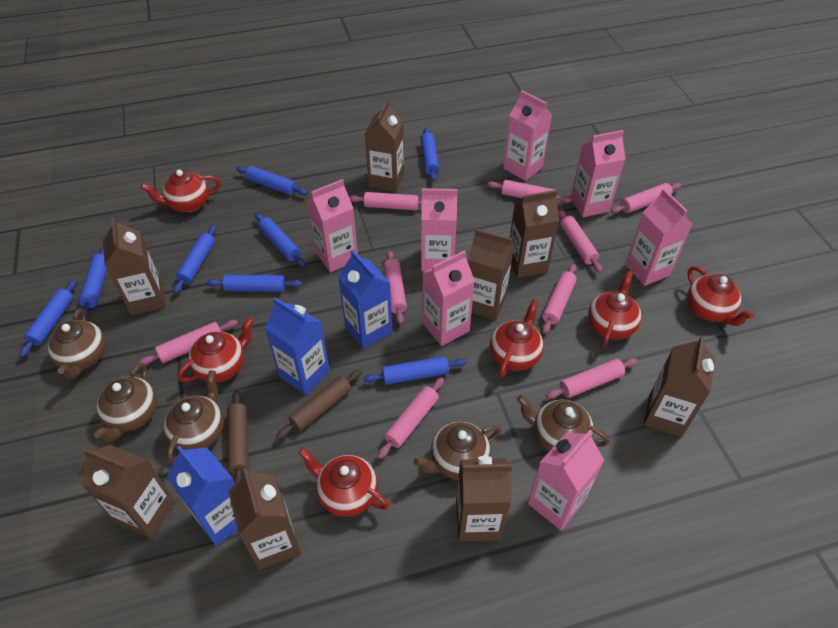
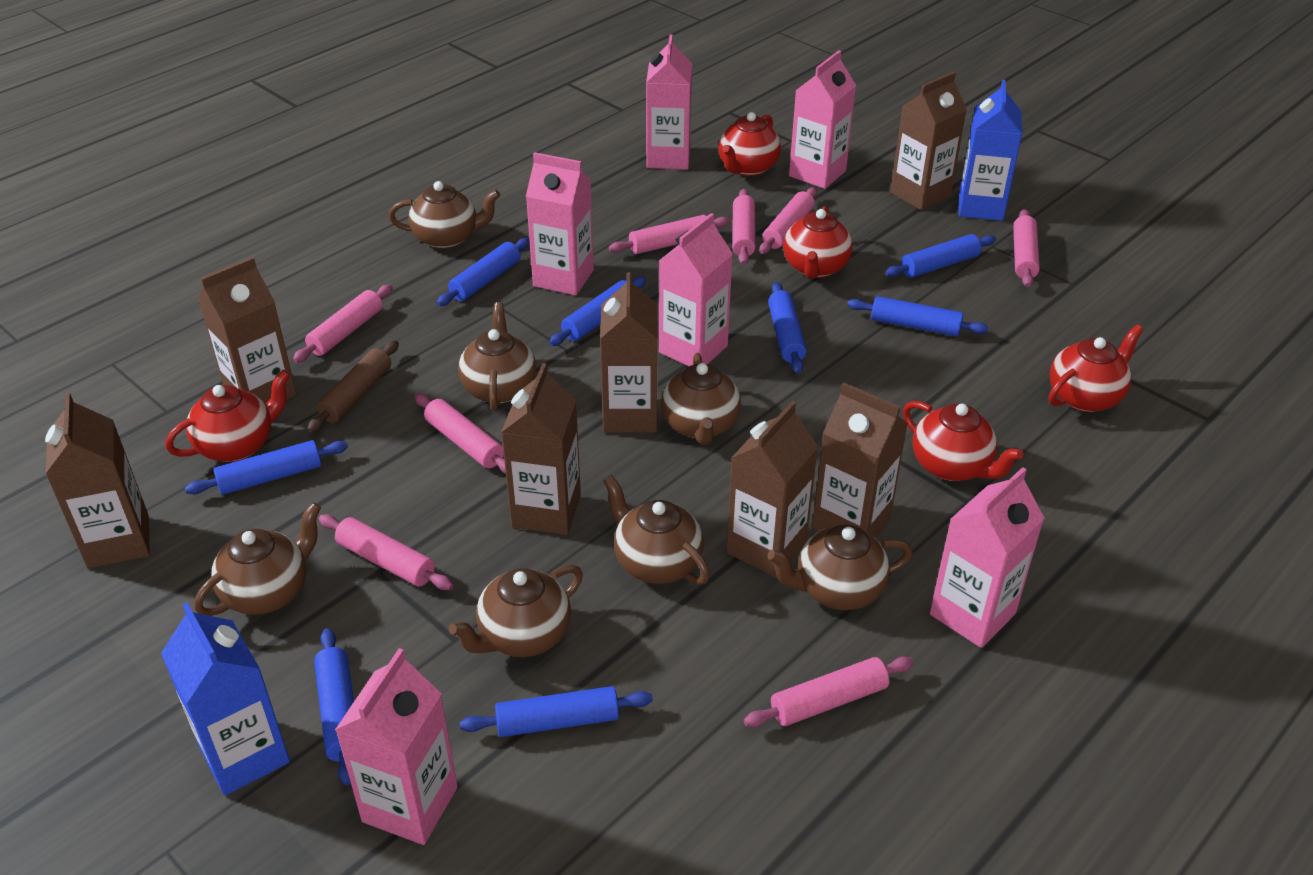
blue carton: [167,446,238,546] [265,298,330,395] [338,250,392,349] = 3 -> [161,602,290,796] [959,80,1022,221] = 2
brown carton: [81,445,175,539] [103,217,166,315] [228,468,301,570] [365,100,404,192] [456,456,512,542] [468,229,514,320] [510,190,559,278] [644,336,715,437] = 8 -> [45,393,150,569] [197,257,297,404] [501,363,581,535] [600,272,658,433] [726,401,818,578] [812,382,908,538] [890,72,967,211] = 7
brown rolling pin: [227,389,249,484] [276,369,362,439] = 2 -> [307,340,399,433] = 1
brown teapot: [48,309,106,379] [94,363,157,442] [164,370,224,463] [413,422,501,480] [517,395,610,451] = 5 -> [194,502,321,616] [389,181,500,249] [449,565,583,657] [458,302,536,411] [603,475,710,585] [661,353,741,445] [767,525,913,610] = 7
pink carton: [307,179,358,272] [421,188,458,271] [422,250,475,346] [503,90,552,181] [528,430,604,530] [570,130,626,217] [625,189,693,286] = 7 -> [335,648,458,845] [526,152,594,295] [646,34,692,170] [659,213,733,366] [789,50,856,189] [930,467,1044,648] = 6
pink rolling pin: [139,320,238,365] [349,192,422,210] [377,377,444,459] [384,250,407,324] [487,180,571,203] [542,264,577,334] [546,358,638,399] [558,209,602,273] [611,183,681,213] = 9 -> [293,284,393,363] [319,514,453,590] [415,394,506,474] [609,215,730,254] [732,189,756,265] [743,656,914,727] [760,187,817,254] [1013,209,1040,287] = 8
red teapot: [141,170,221,212] [177,317,254,383] [298,448,389,517] [490,299,544,378] [588,270,642,346] [687,266,754,326] = 6 -> [165,370,290,462] [718,112,781,176] [783,206,853,279] [903,401,1024,481] [1049,324,1144,412] = 5

